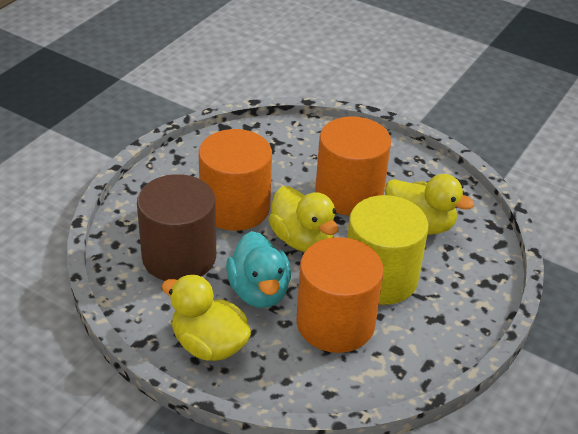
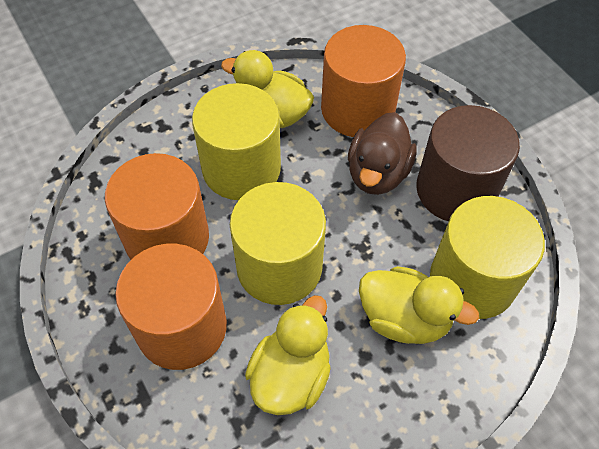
brown duck: none = 0 -> [348,112,416,195] = 1
turquoise duck: [226,231,291,308] = 1 -> none = 0
yellow cylinder: [347,195,428,305] = 1 -> [192,83,281,200] [230,182,326,305] [430,196,545,319] = 3

